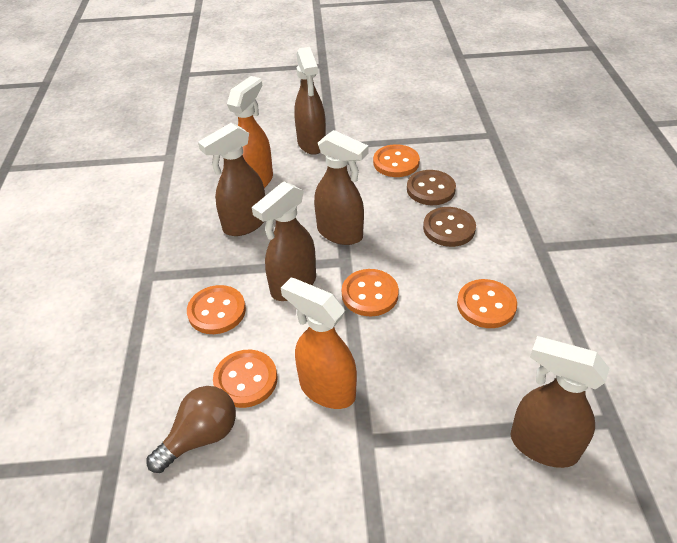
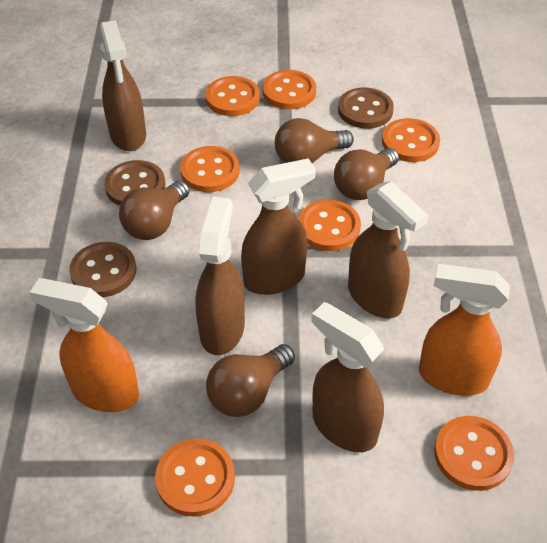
brown button: [407,170,456,205] [423,207,476,247] = 2 -> [69,242,137,297] [104,160,165,206] [338,87,394,129] = 3
brown light bulb: [146,386,236,473] = 1 -> [119,180,190,240] [206,344,295,417] [275,118,354,163] [334,148,399,200] = 4
orange button: [187,285,246,334] [213,350,278,408] [342,269,399,316] [373,144,420,177] [457,279,517,328] = 5 -> [155,439,235,516] [180,146,240,192] [205,76,260,116] [262,70,316,109] [298,200,361,251] [382,118,440,162] [434,416,514,491] = 7

